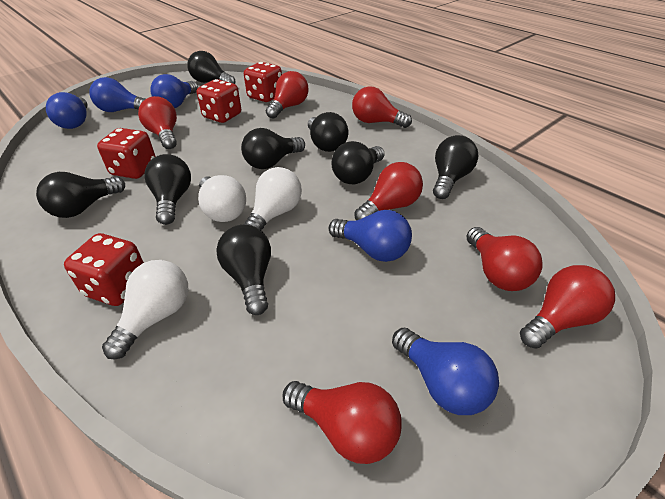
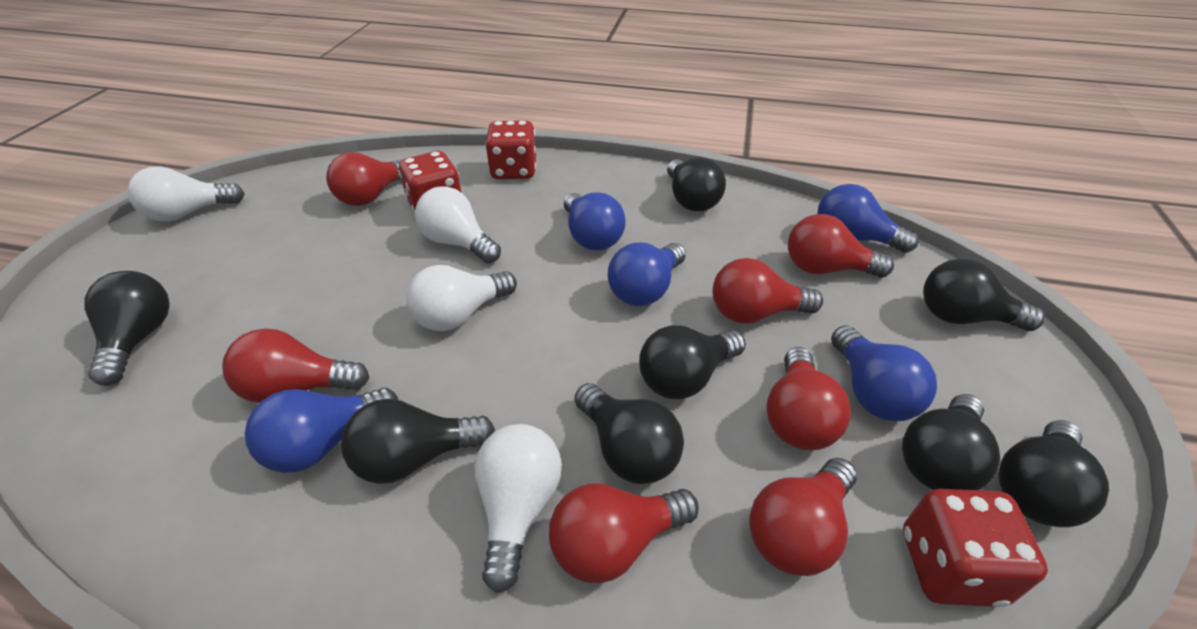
red dice: [64,233,144,306] [97,128,156,179] [197,79,241,123] [244,62,282,102] = 4 -> [398,151,462,213] [485,120,536,179] [903,489,1048,607] = 3
white light bulb: [102,260,188,359] [198,175,246,222] [243,167,302,230] = 3 -> [127,166,245,221] [406,265,517,331] [415,186,501,263] [475,424,562,593] = 4

